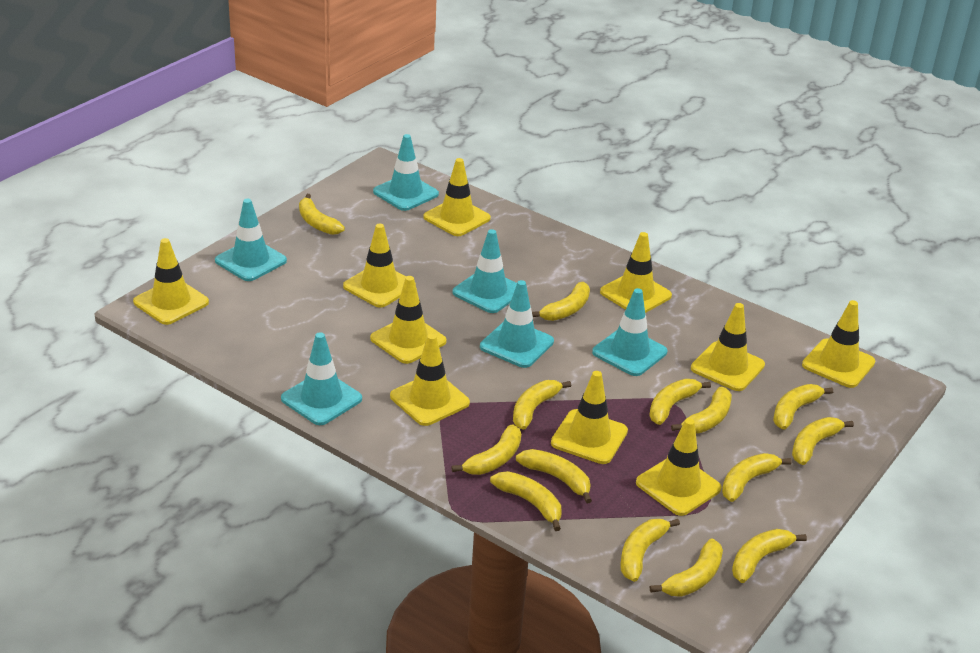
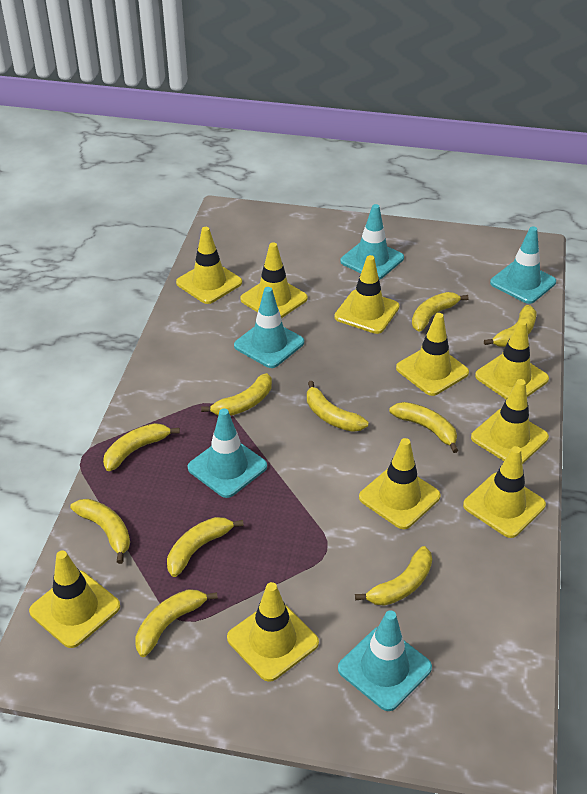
turquoise traffic cone: [215,199,287,281] [281,332,362,425] [373,134,439,211] [453,229,517,313] [480,280,554,368] [592,288,667,376] = 6 -> [188,409,267,498] [234,287,304,368] [338,610,432,711] [340,204,404,279] [490,226,556,304] = 5
yellow banana: [299,194,345,235] [451,424,521,475] [490,471,562,531] [513,380,571,430] [516,449,592,504] [532,282,590,321] [620,519,680,582] [649,379,711,425] [650,538,723,597] [671,387,732,433] [722,453,792,502] [732,529,807,583] [773,384,833,430] [792,417,854,465] = 14 -> [70,499,130,564] [103,423,180,471] [135,590,218,657] [167,517,244,577] [201,373,272,416] [307,381,368,432] [355,546,432,606] [389,402,458,453] [412,292,469,332] [484,305,537,347] = 10

